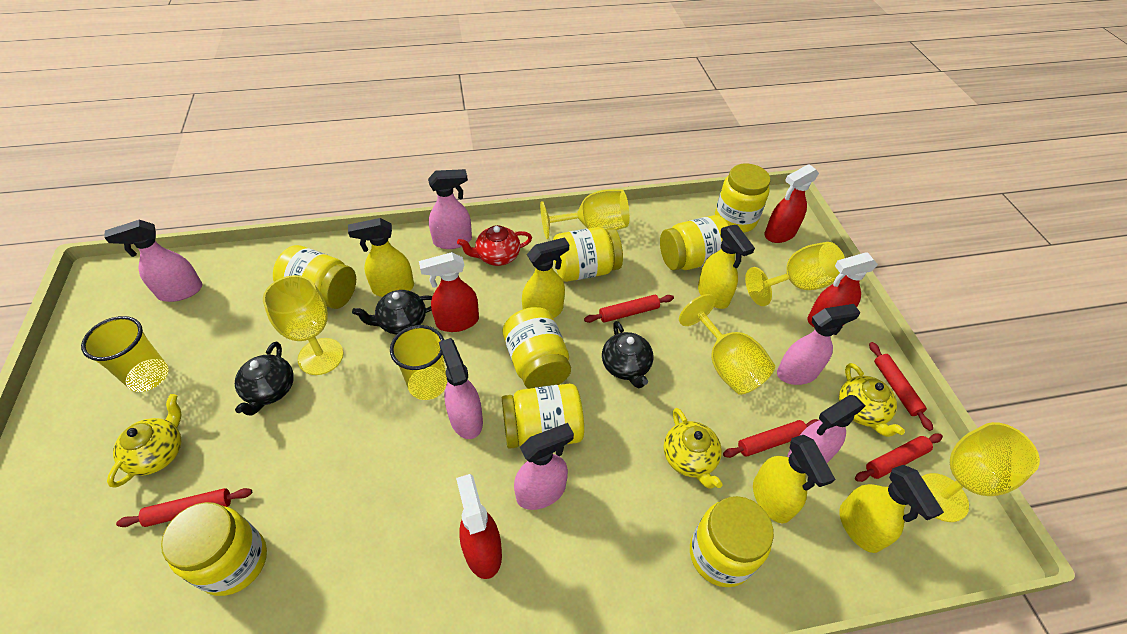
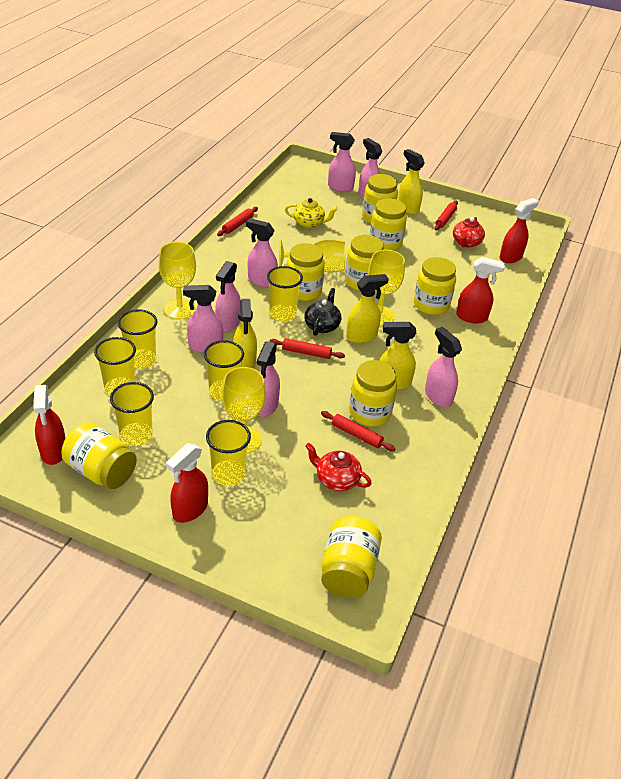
black teapot: [235,342,294,416] [352,290,432,335] [602,321,653,388] = 3 -> [304,288,341,336] = 1
pink spray bottle: [104,220,202,302] [428,169,472,249] [439,338,483,439] [514,423,574,510] [777,304,860,385] [787,395,865,463] = 6 -> [183,285,223,353] [215,261,241,332] [246,218,278,287] [257,341,280,417] [328,132,356,192] [358,138,382,200] [425,327,462,407] = 7
red rolling pin: [116,488,252,527] [584,295,674,323] [723,419,818,458] [855,433,943,482] [869,342,933,431] = 5 -> [217,207,258,236] [269,338,345,359] [321,411,395,451] [434,200,458,231] = 4
red teapot: [457,225,532,266] = 1 -> [305,443,372,491] [453,217,485,248] = 2
yellow cup: [81,316,169,392] [390,325,447,400] = 2 -> [94,337,136,396] [110,382,154,446] [118,309,157,369] [204,340,244,401] [206,420,251,486] [267,266,303,321] = 6
yellow goblet: [263,275,344,375] [540,189,630,239] [679,294,775,395] [745,242,845,306] [922,422,1040,522] = 5 -> [158,242,196,319] [222,367,266,454] [279,239,346,272] [368,250,405,326] = 4
yellow spray bottle: [348,218,414,297] [522,237,569,318] [698,225,755,309] [753,435,835,523] [839,465,944,553] = 5 -> [233,299,257,369] [346,274,389,343] [379,322,416,390] [398,149,425,214] = 4
yellow teapot: [107,394,182,488] [664,408,723,489] [839,363,905,437] = 3 -> [285,198,338,228] = 1

